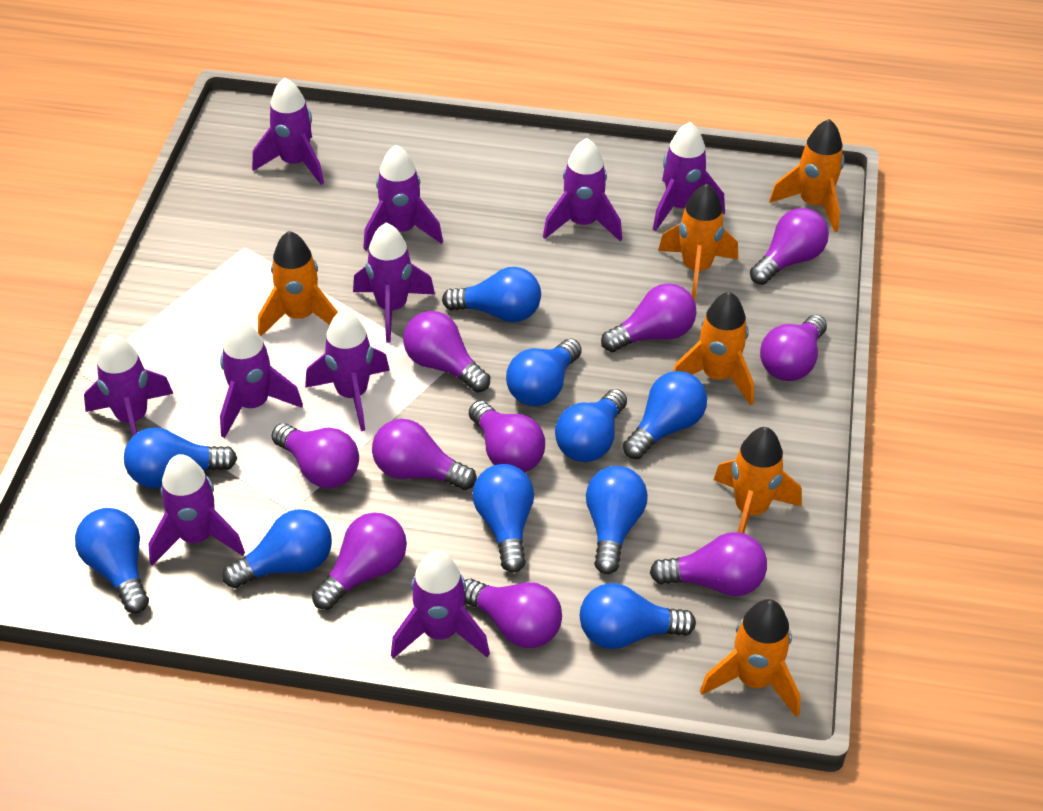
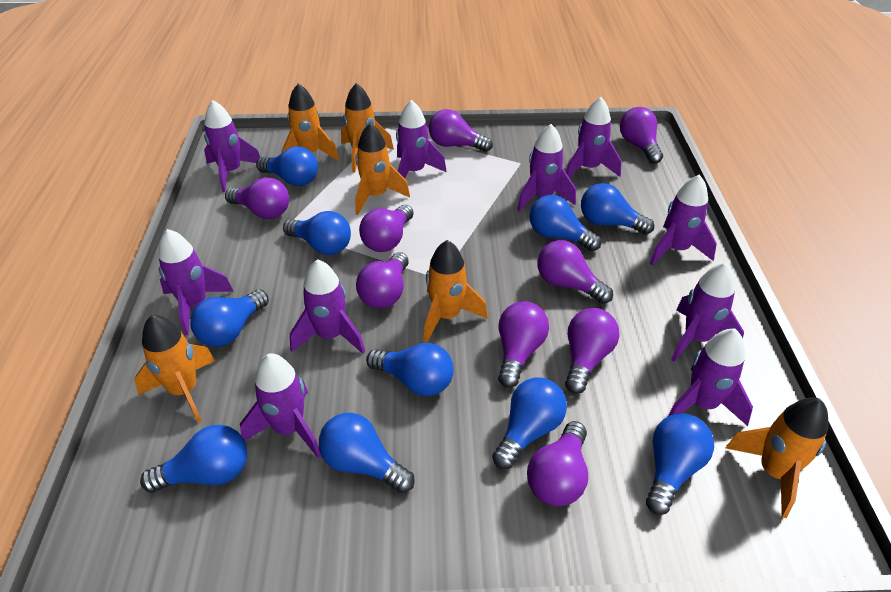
purple light bulb: [271,423,359,488] [312,512,407,610] [372,419,477,490] [403,311,490,393] [464,579,562,648] [469,401,545,473] [601,283,696,352] [650,532,767,596] [750,208,829,285] [760,315,827,381] = 10 -> [225,177,289,219] [356,252,409,309] [359,205,414,252] [429,109,493,152] [498,301,549,388] [527,421,588,506] [537,240,613,304] [565,308,619,394] [620,107,663,164] = 9

